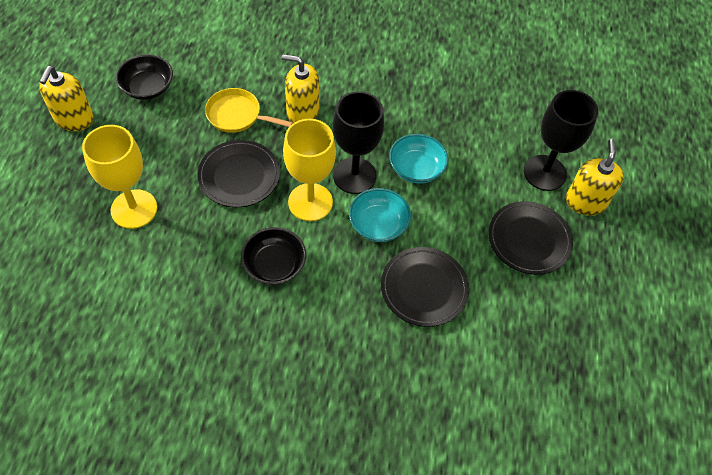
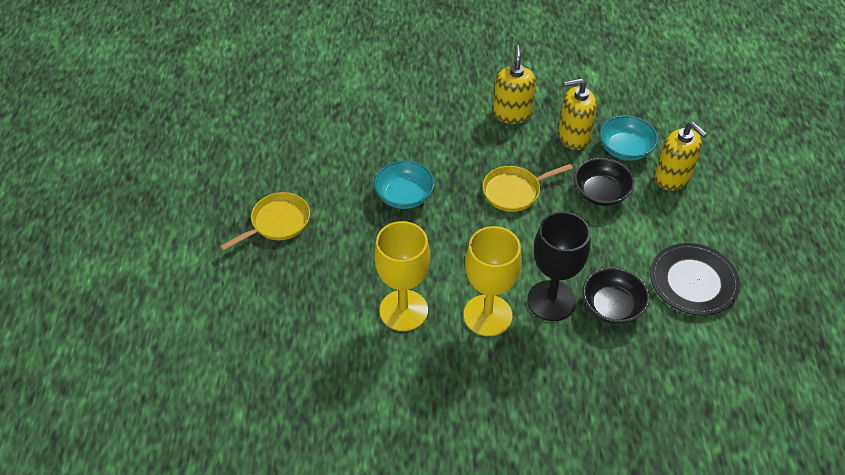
black goblet: [333,91,384,194] [524,90,598,191] = 2 -> [527,211,591,321] = 1
black plate: [197,140,280,207] [381,247,469,327] [488,201,573,275] = 3 -> [650,243,740,316] = 1
yellow pan: [205,88,293,133] = 1 -> [220,192,310,251] [483,164,573,212] = 2

